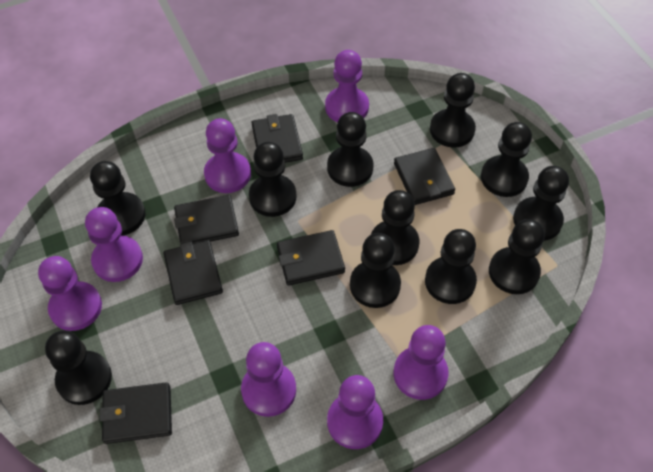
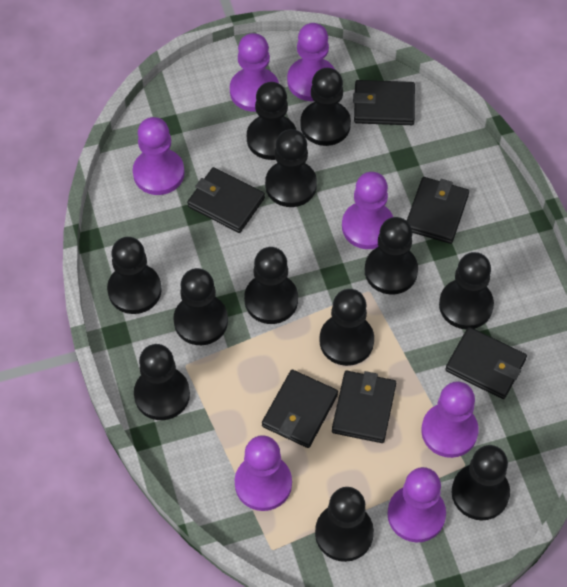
black pawn: [45,330,112,405] [90,161,145,236] [249,142,296,217] [327,112,374,187] [350,233,401,308] [371,190,419,265] [425,229,477,304] [430,73,476,148] [481,122,532,197] [489,219,545,294] [513,166,569,241] = 11 -> [107,237,162,314] [134,344,190,420] [173,268,228,345] [244,247,298,324] [247,82,296,160] [265,129,317,207] [300,68,351,146] [315,487,374,562] [320,289,374,366] [365,217,418,294] [439,252,494,330] [452,445,510,521] = 12

